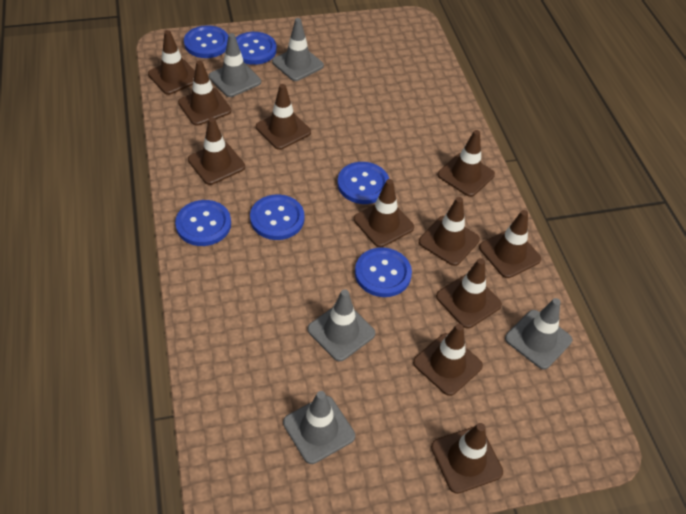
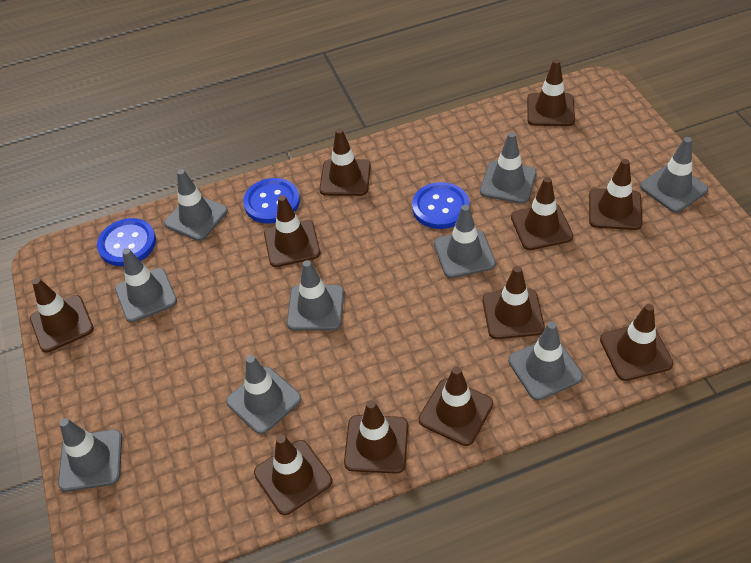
blue button: [175,200,231,246] [184,25,228,58] [236,32,277,65] [250,194,305,240] [337,162,389,204] [355,248,412,297] = 6 -> [97,218,156,266] [243,178,300,224] [412,182,470,229] = 3
grey traffic cone: [209,33,261,97] [272,18,324,81] [283,391,355,464] [308,289,375,361] [505,298,572,369] = 5 -> [58,418,122,492] [115,248,177,323] [164,169,228,241] [226,355,302,434] [287,260,344,330] [434,205,496,278] [480,132,537,204] [508,321,583,400] [640,137,708,213] = 9

